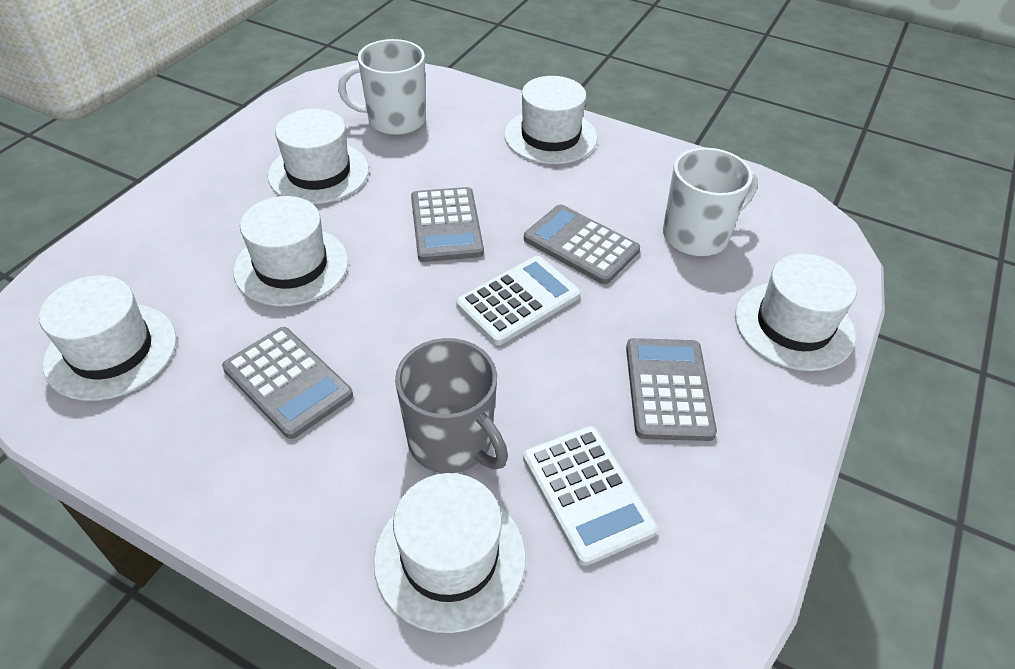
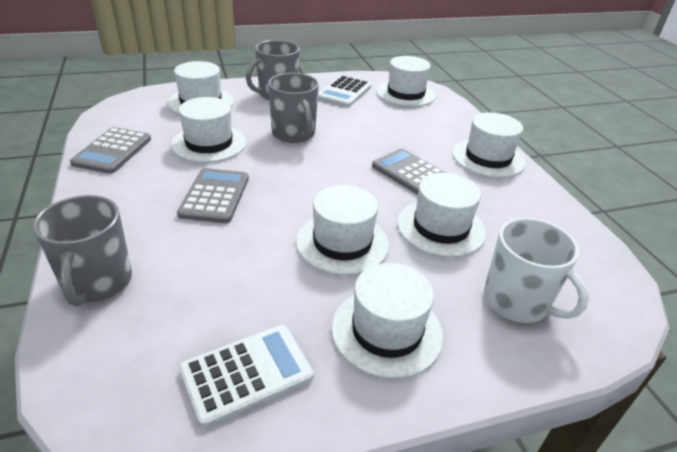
grey calculator: [222,327,353,439] [411,187,484,262] [524,204,640,284] [626,338,717,441] = 4 -> [70,127,151,174] [177,168,249,223] [372,148,446,195] = 3
grey mug: [395,338,508,473] = 1 -> [33,195,132,306] [246,40,300,100] [268,73,319,143] = 3
white hat: [39,276,176,401] [233,196,348,307] [268,109,369,204] [374,473,526,633] [504,76,597,164] [735,254,857,371] = 6 -> [168,61,234,114] [171,97,246,163] [296,185,389,275] [331,263,443,379] [376,56,436,107] [397,173,486,257] [452,112,526,178] = 7
white mug: [338,39,426,135] [663,148,758,256] = 2 -> [484,218,589,323] = 1

